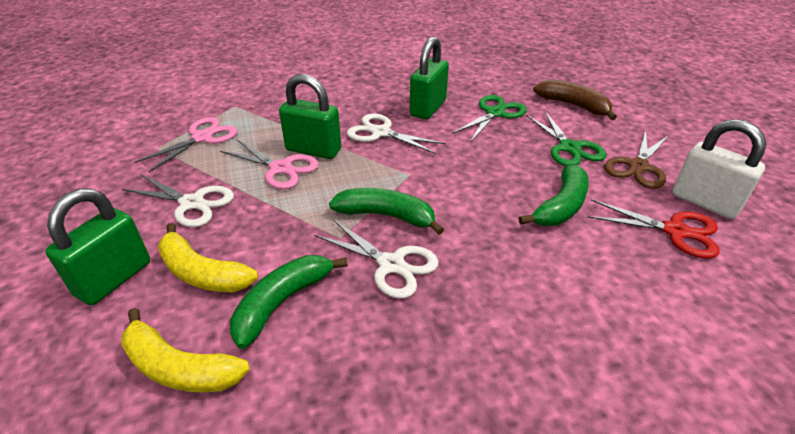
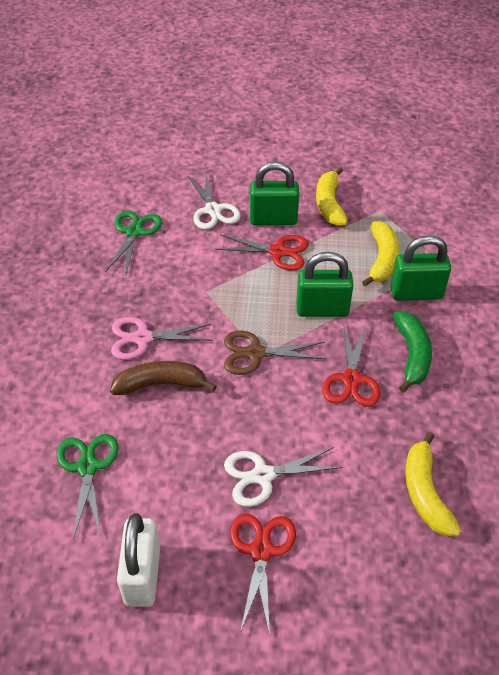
green banana: [230,255,348,349] [329,188,444,235] [519,163,589,226] = 3 -> [393,311,432,393] = 1
pink scissors: [134,117,238,172] [220,139,319,189] = 2 -> [111,317,213,360] = 1
red scissors: [587,199,720,259] = 1 -> [215,234,309,271] [230,514,296,636] [322,324,380,407] = 3
white scissors: [122,174,234,227] [314,219,439,299] [347,113,446,154] = 3 -> [188,171,241,230] [224,447,343,507] = 2
yellow banana: [121,308,250,393] [158,223,258,293] = 2 -> [316,167,348,226] [362,221,399,287] [405,432,461,536] = 3

